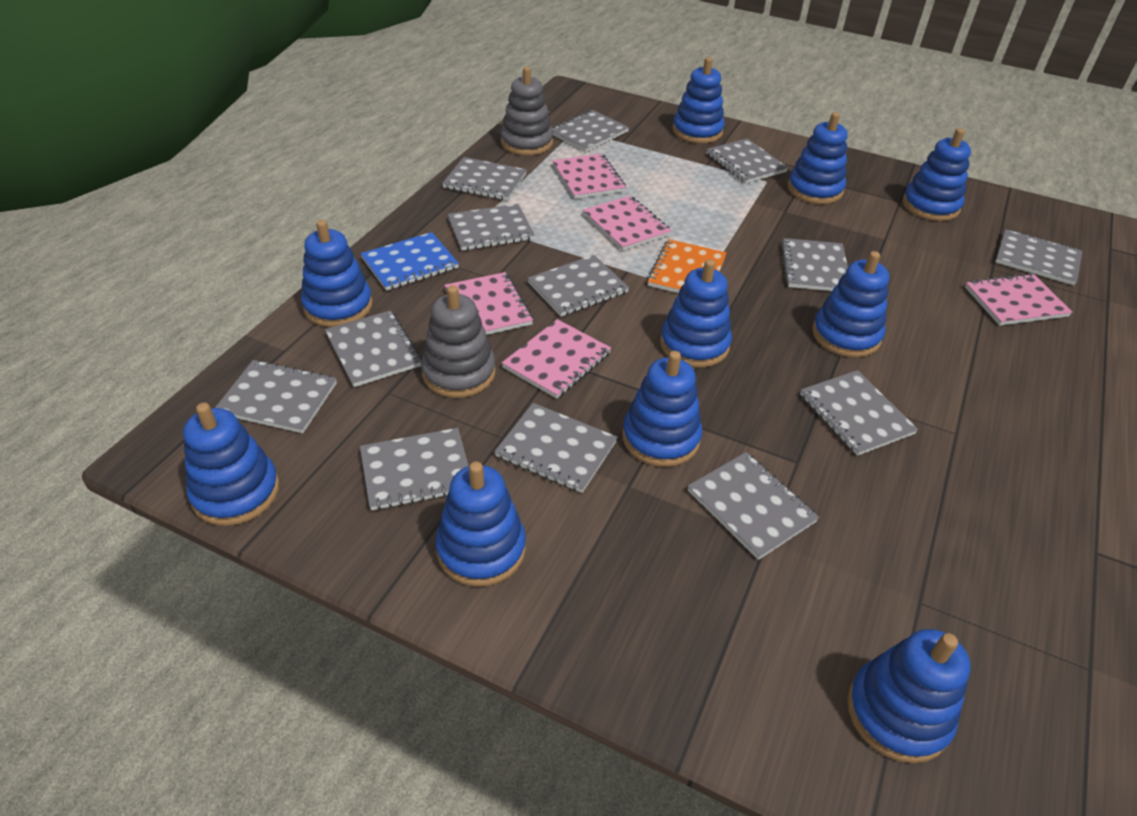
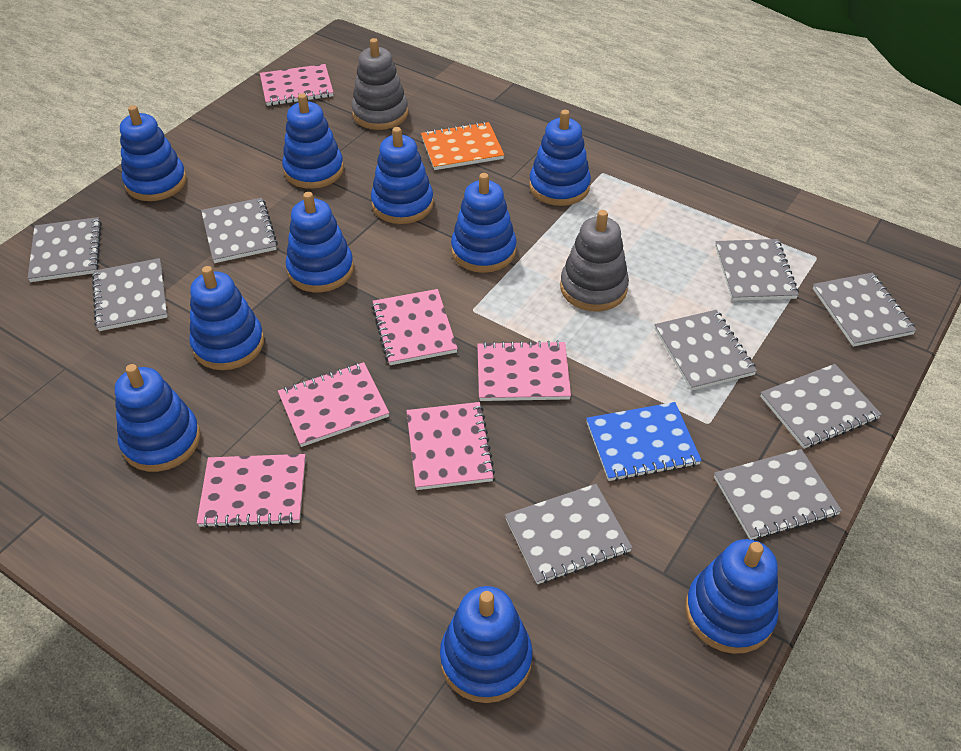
grey notebook: [215,360,337,433] [325,310,422,387] [360,428,469,510] [442,157,527,201] [448,204,535,251] [494,403,618,493] [528,255,629,317] [552,110,629,152] [688,452,819,560] [707,138,788,183] [781,238,848,291] [800,370,918,456] [996,229,1082,285] = 13 -> [27,217,101,282] [92,258,167,331] [201,198,278,263] [505,484,633,584] [655,310,757,391] [714,449,842,540] [715,239,799,301] [760,364,882,449] [813,273,917,347] = 9
pink notebook: [444,272,533,335] [502,319,611,399] [552,154,626,199] [583,196,672,251] [965,273,1073,326] = 5 -> [197,454,306,528] [260,64,334,106] [278,362,389,447] [372,289,458,365] [407,402,495,490] [477,340,571,401] = 6

